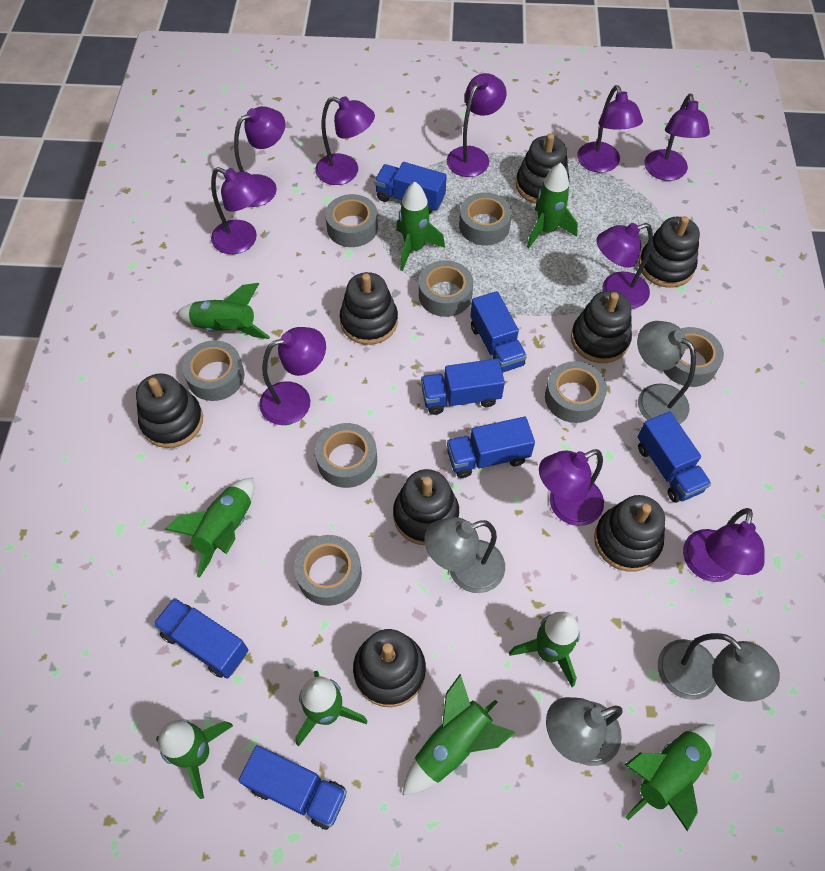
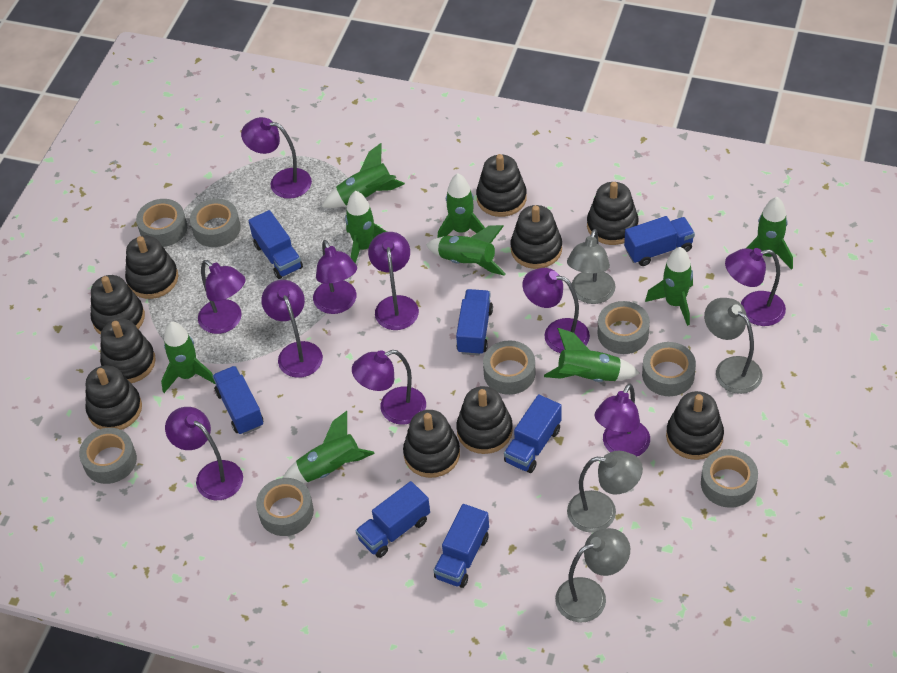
black stacking toy: [136,373,203,448] [340,272,398,345] [353,629,426,707] [393,469,459,545] [516,133,569,204] [571,291,632,363] [594,495,665,572] [639,216,700,288] = 8 -> [85,365,142,430] [91,275,145,335] [100,319,156,383] [125,236,178,299] [403,410,460,478] [456,386,513,454] [476,154,527,217] [511,205,562,269] [587,182,638,245] [666,391,724,460] = 10

